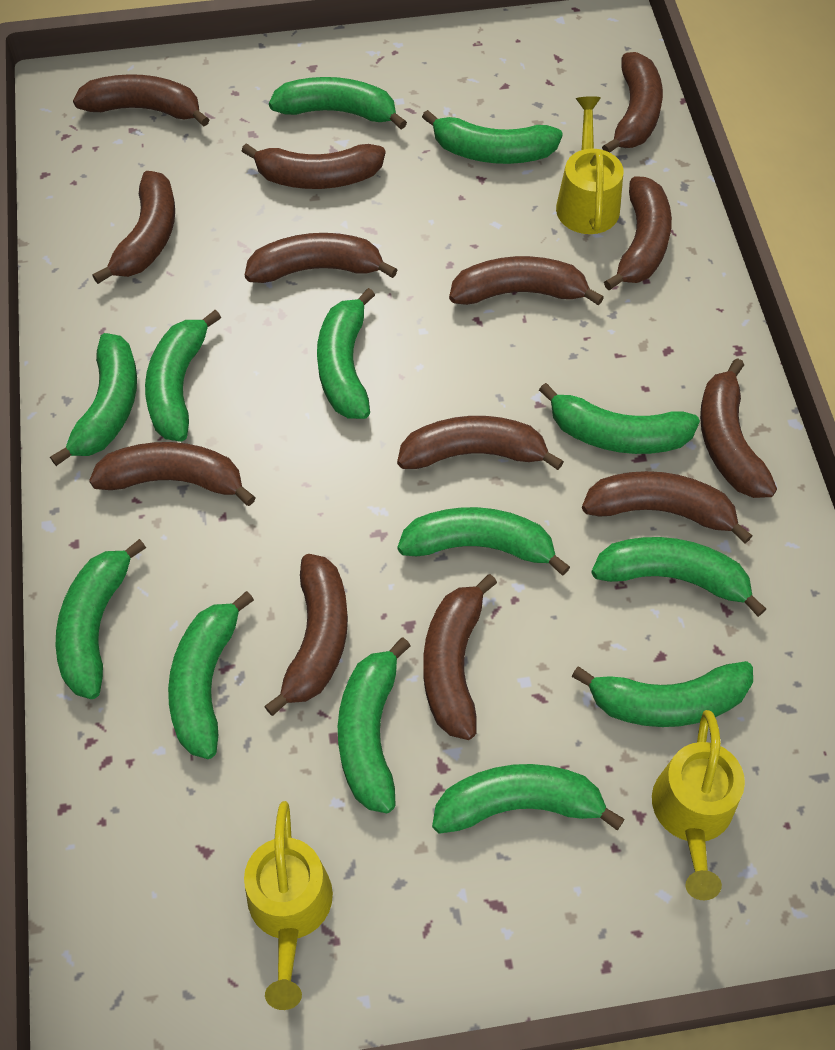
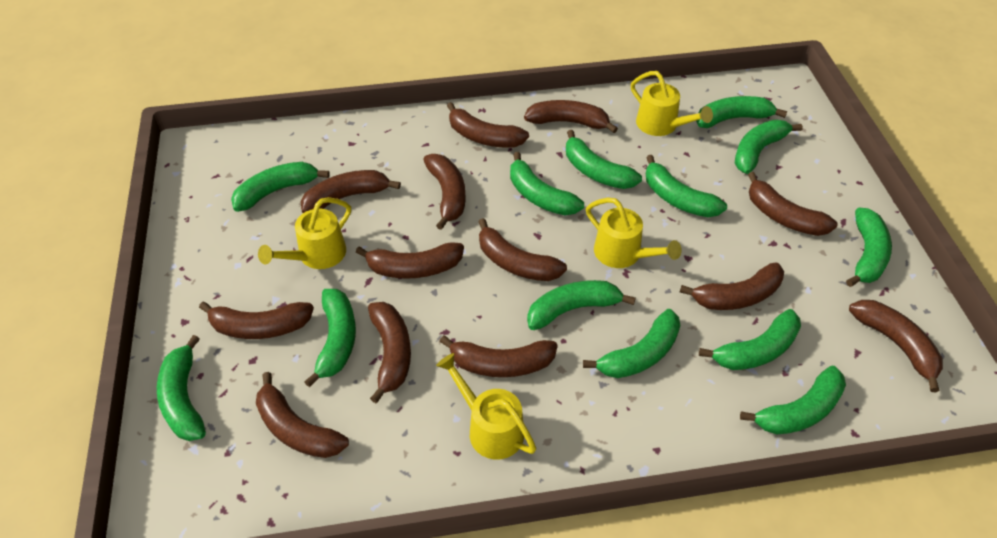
yellow watering can: [244,801,333,1010] [556,96,623,234] [652,710,745,900] = 3 -> [258,197,351,269] [436,353,536,459] [586,198,682,268] [631,71,713,136] = 4

